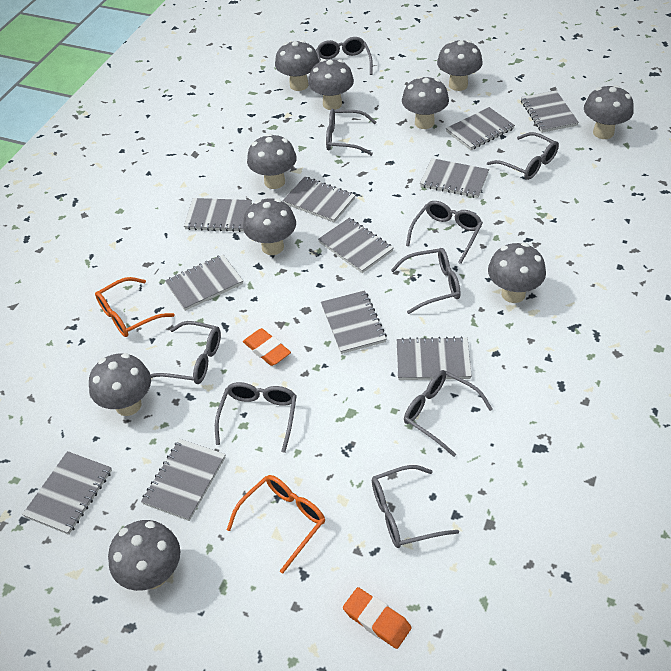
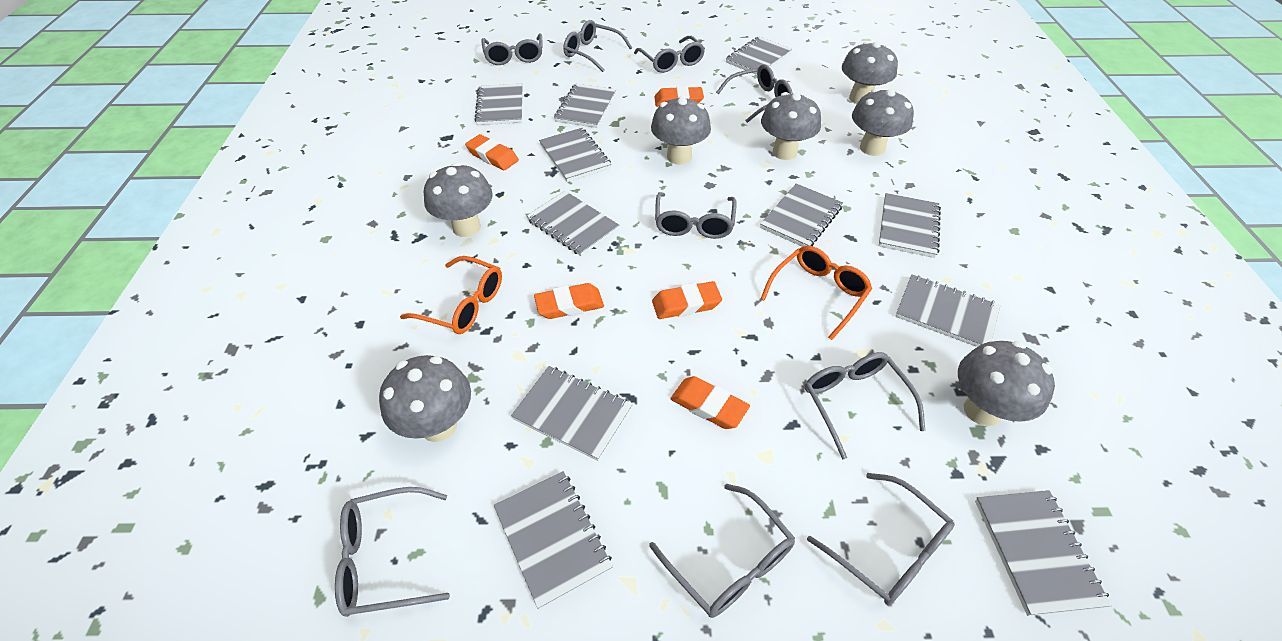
grey mushroom: [89,353,151,416] [108,520,180,591] [243,198,296,255] [247,134,297,189] [275,40,319,91] [308,59,354,110] [402,76,449,129] [437,40,482,91] [488,243,546,303] [584,85,634,139] = 10 -> [379,355,471,442] [424,162,493,237] [651,96,711,165] [761,92,821,160] [842,41,898,104] [852,89,914,156] [958,341,1055,426] = 7
orange eraser: [243,328,291,366] [343,587,412,649] = 2 -> [465,134,519,170] [534,283,604,319] [652,281,722,319] [655,86,704,107] [670,376,750,429] = 5

